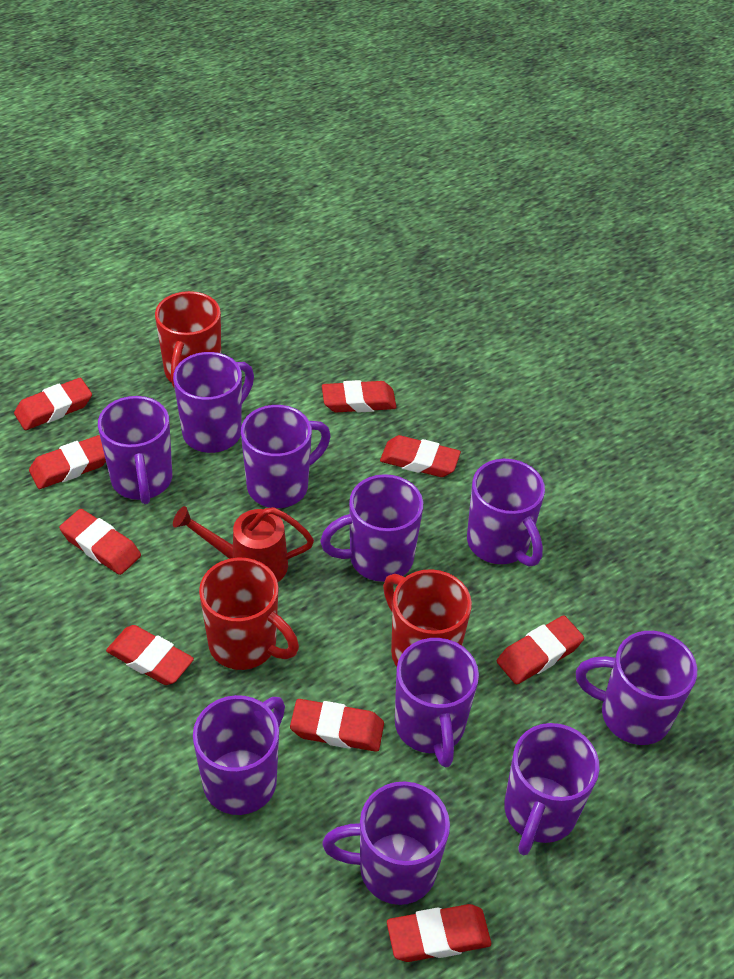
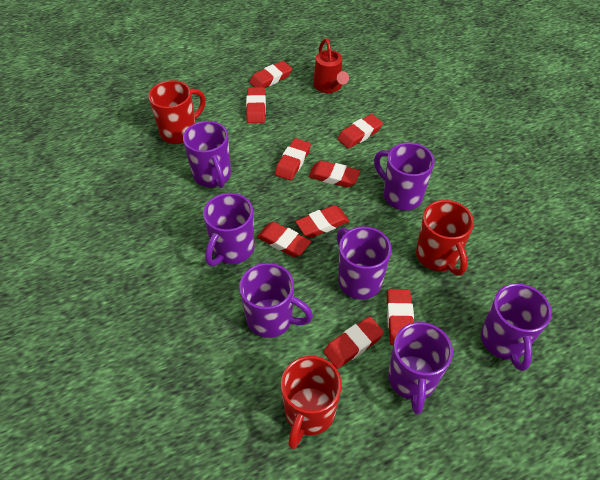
purple mug: [98,396,172,504] [173,352,254,453] [193,695,285,815] [241,405,331,508] [320,474,423,582] [322,781,450,905] [395,638,479,767] [467,459,545,567] [504,723,600,855] [576,631,697,745] = 10 -> [183,121,231,188] [203,193,254,266] [239,263,313,338] [337,226,392,299] [374,142,434,210] [388,322,453,414] [481,283,552,371] = 7

